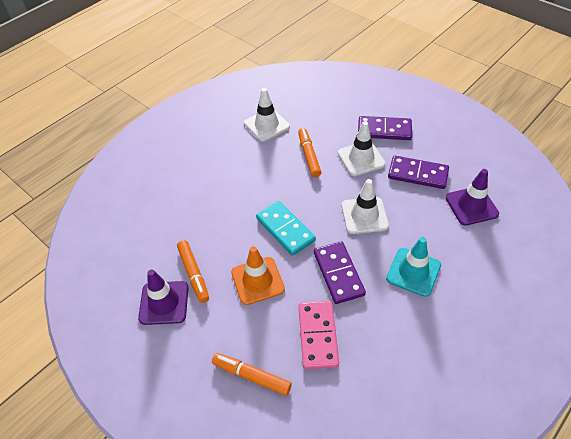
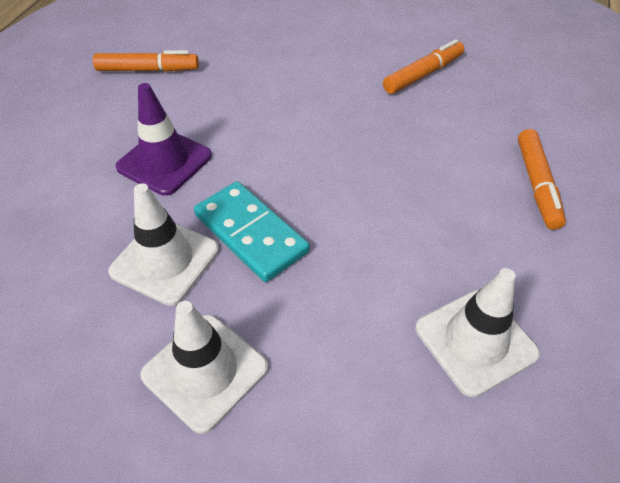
orange traffic cone: [231,246,285,305] = 1 -> none = 0
pink domino: [299,301,339,369] = 1 -> none = 0
purple domino: [314,241,366,304] [358,116,412,140] [388,156,449,189] = 3 -> none = 0
purple traffic cone: [138,269,189,325] [445,169,499,226] = 2 -> [116,83,212,196] = 1
turquoise traffic cone: [386,237,441,297] = 1 -> none = 0

